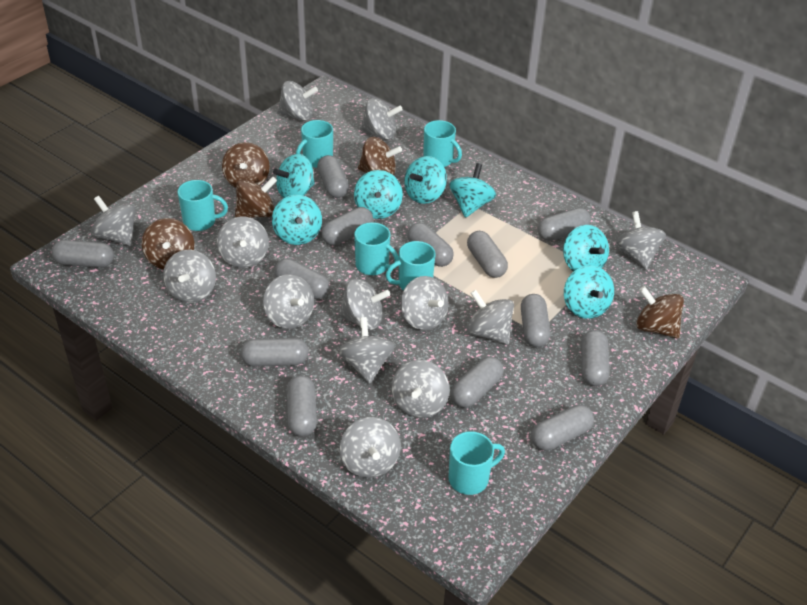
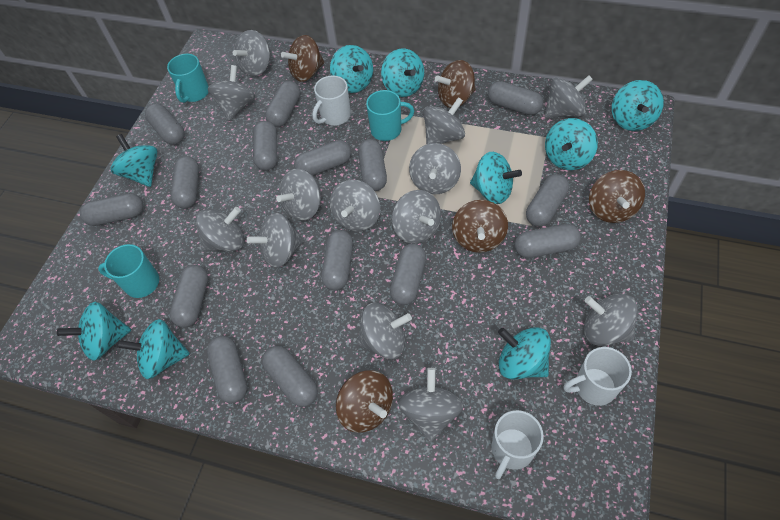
grey capsule: [51,240,114,268] [241,338,309,367] [274,259,330,299] [287,375,317,437] [317,155,349,198] [321,207,373,245] [407,223,454,267] [451,357,503,408] [467,231,508,278] [521,294,550,347] [531,405,594,451] [537,208,591,241] [581,330,610,386] = 13 -> [80,193,143,226] [145,103,184,145] [170,265,208,327] [171,156,199,209] [207,336,247,403] [253,121,277,171] [262,346,318,407] [265,81,300,127] [294,140,351,176] [321,230,353,290] [358,139,387,191] [390,243,426,305] [488,81,543,115] [514,224,581,258] [526,174,569,227] = 15
turquoise mug: [177,180,228,231] [296,120,333,168] [354,222,399,275] [386,241,435,290] [423,120,462,167] [448,431,505,495] = 6 -> [98,244,159,298] [167,54,209,103] [366,90,414,141] = 3
turquoise spinning top: [272,195,322,245] [273,154,315,198] [354,170,403,219] [404,156,447,204] [449,163,496,218] [563,225,609,272] [564,266,614,319] = 7 -> [57,302,131,361] [111,134,158,187] [117,319,190,379] [330,45,373,93] [381,48,424,97] [470,152,522,204] [498,327,551,380] [545,118,598,170] [612,80,664,131] = 9
white mug: none = 0 -> [312,76,351,126] [492,410,544,479] [563,347,632,406] = 3

